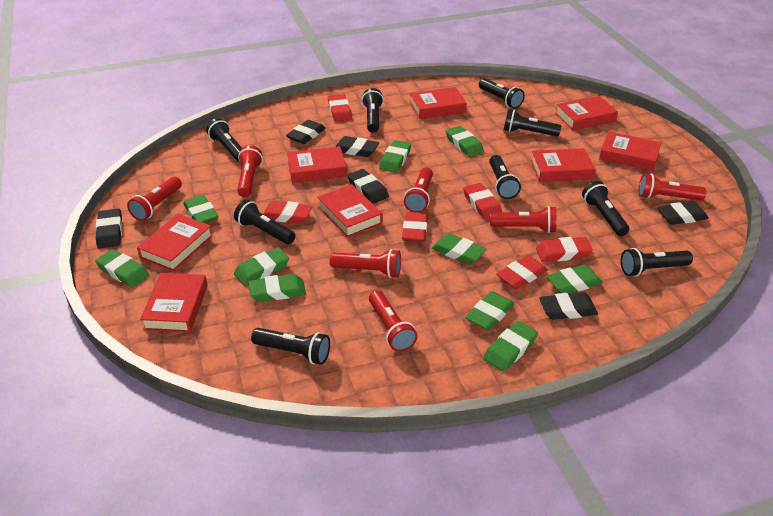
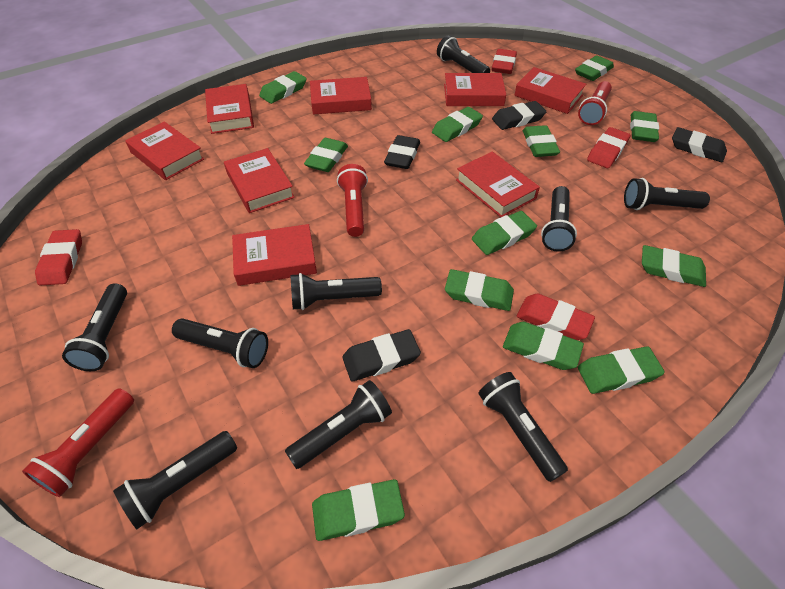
black eraser: [96,209,122,248] [286,120,326,144] [335,136,379,157] [347,169,389,204] [539,292,598,320] [657,201,709,225] = 6 -> [342,329,421,381] [384,135,420,169] [492,101,547,130] [672,127,727,162] = 4
green eraser: [95,249,149,287] [183,195,219,223] [234,247,289,286] [249,274,306,302] [379,140,411,173] [432,233,487,264] [446,126,484,157] [465,291,514,331] [483,321,538,372] [547,265,603,294] = 10 -> [259,71,307,104] [304,138,348,172] [312,479,405,541] [432,107,483,142] [445,269,514,311] [472,211,537,255] [503,322,584,370] [523,125,560,157] [575,55,614,81] [578,346,665,394] [630,111,659,142] [642,245,706,287] = 12
red eraser: [263,200,312,224] [328,94,352,122] [402,212,428,242] [463,183,502,220] [496,255,548,289] [536,237,593,262] = 6 -> [35,229,82,285] [492,49,517,74] [517,293,595,340] [587,127,630,168] = 4
red flashlight: [127,177,182,221] [237,145,263,197] [330,249,401,278] [369,290,418,352] [404,168,433,212] [490,206,557,233] [638,173,706,200] = 7 -> [22,388,134,497] [337,164,368,237] [578,81,612,125] = 3

